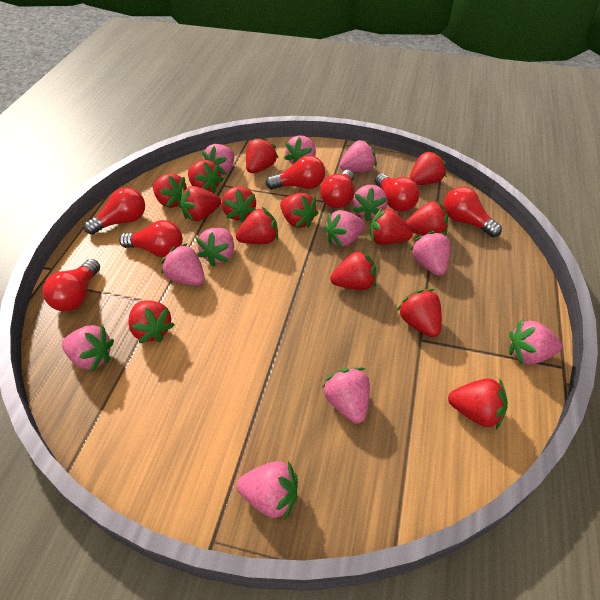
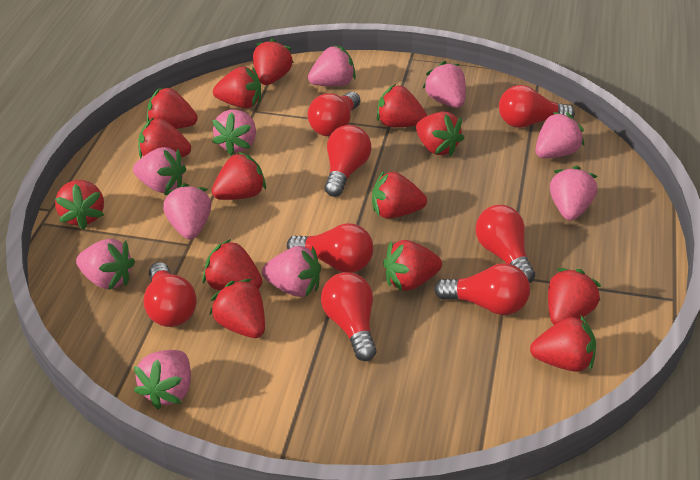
pink strawberry: [62,325,114,372] [161,243,205,286] [196,228,234,267] [202,144,234,176] [236,461,298,520] [284,135,316,164] [322,367,370,424] [324,210,366,247] [339,139,377,172] [353,185,388,221] [411,231,450,276] [509,318,562,365] = 12 -> [76,239,135,290] [133,147,186,193] [134,350,191,409] [163,183,211,240] [212,109,256,156] [262,246,321,297] [308,46,356,86] [423,61,466,108] [535,112,585,158] [550,166,597,221] = 10
red light bulb: [43,259,100,311] [84,187,145,235] [119,220,183,257] [265,155,325,190] [320,170,354,208] [375,173,420,212] [444,187,502,237] = 7 -> [144,262,197,327] [287,223,373,273] [308,91,360,136] [321,272,377,361] [325,125,371,197] [434,263,530,315] [475,205,535,283] [499,85,575,128] = 8

